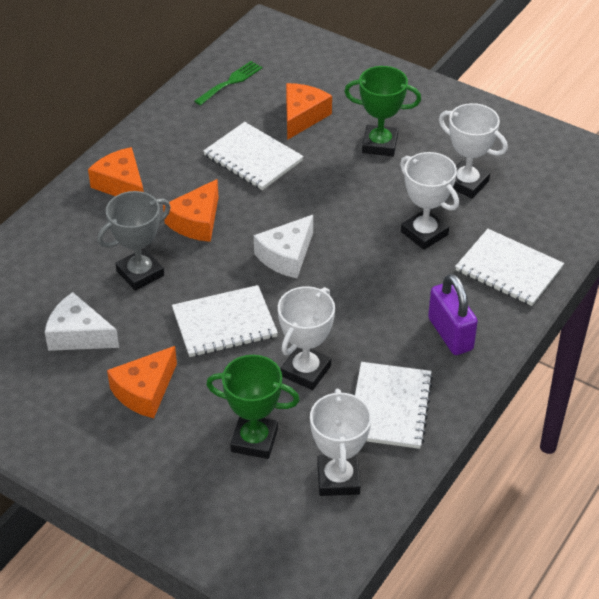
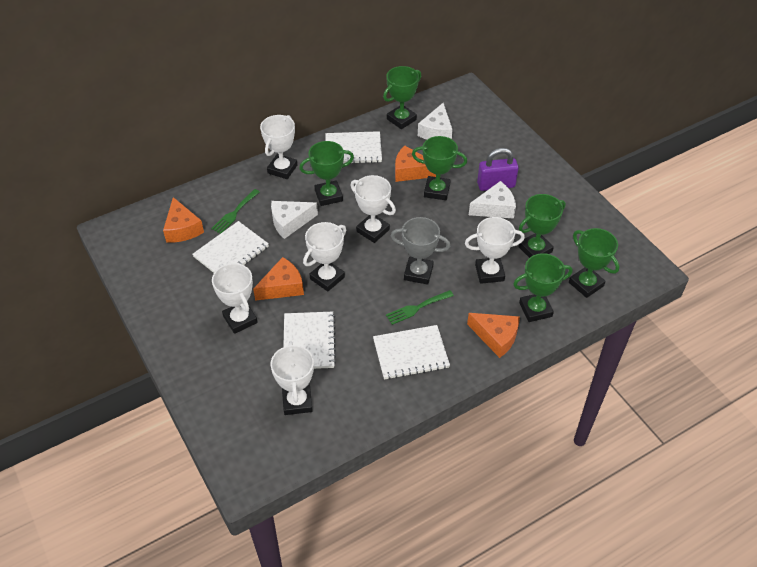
green fork: [194,61,262,106] = 1 -> [211,189,260,234] [386,290,454,325] = 2
green trophy: [206,355,300,459] [344,66,421,157] = 2 -> [299,141,354,206] [383,66,421,129] [412,136,467,200] [513,253,573,322] [519,194,566,258] [569,228,619,298] = 6
white cheese: [45,292,119,351] [254,215,313,278] = 2 -> [271,201,318,239] [418,103,453,140] [469,181,516,219] = 3
white trophy: [278,286,335,390] [310,389,372,496] [400,152,459,250] [439,103,508,198] = 4 -> [212,263,258,334] [260,115,297,179] [270,341,314,415] [303,222,346,292] [350,175,396,243] [465,217,525,284] = 6

